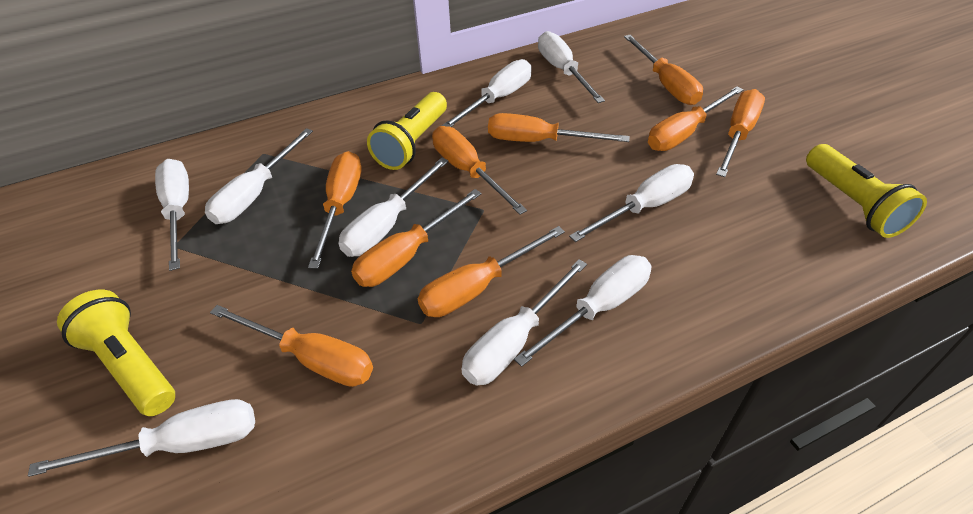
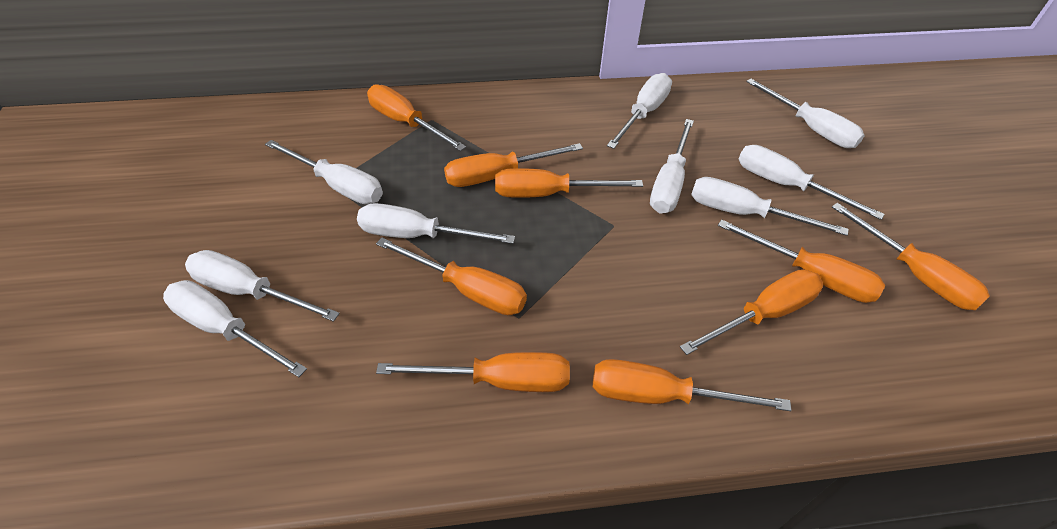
yellow flashlight: [57,290,175,416] [367,92,447,170] [806,144,927,238] = 3 -> none = 0

